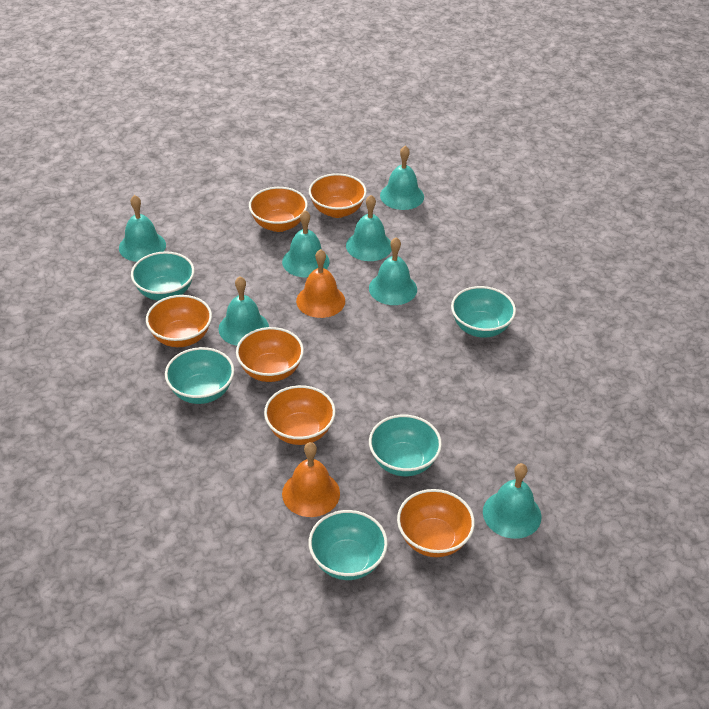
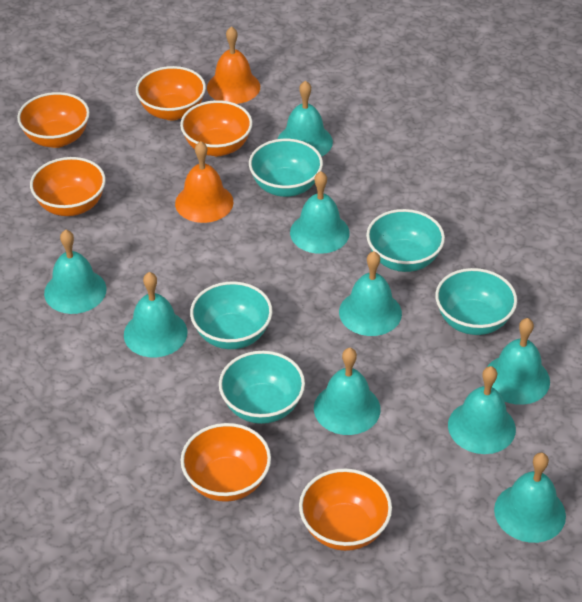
turquoise bell: [119,195,166,262] [218,276,269,346] [282,210,330,277] [346,195,392,261] [369,237,417,305] [380,146,424,210] [483,463,542,539] = 7 -> [44,230,107,314] [124,272,188,357] [278,80,333,157] [290,171,349,254] [314,348,381,435] [339,251,402,336] [448,366,516,454] [487,318,550,405] [494,453,566,543] = 9

